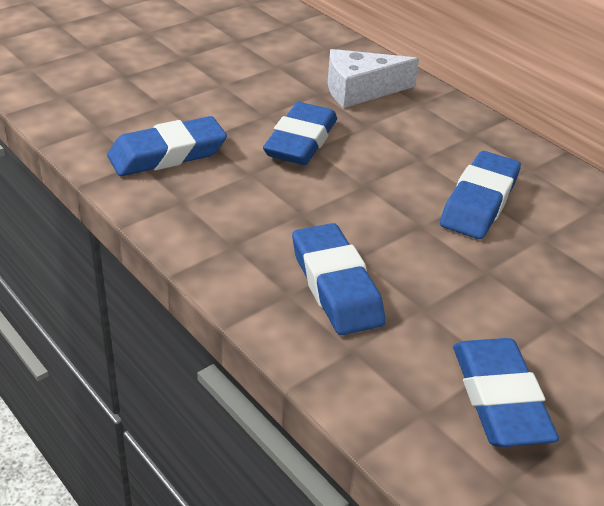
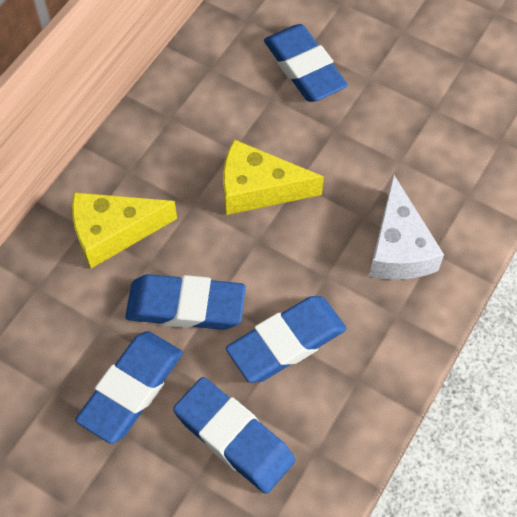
yellow cheese: none = 0 -> [72,192,177,268] [223,139,324,215] = 2

